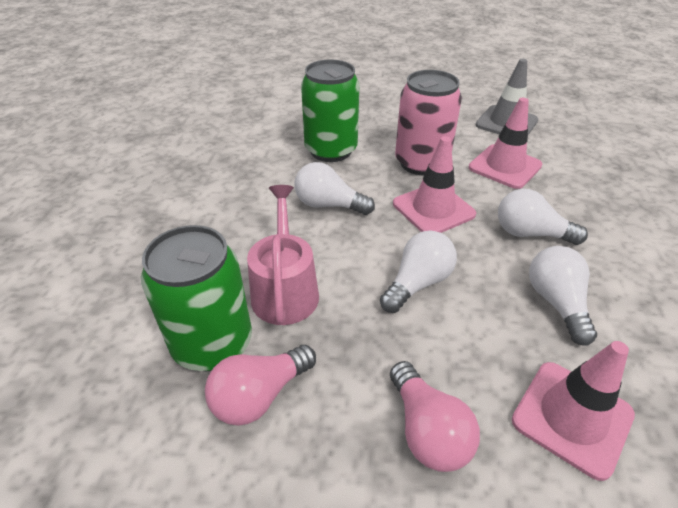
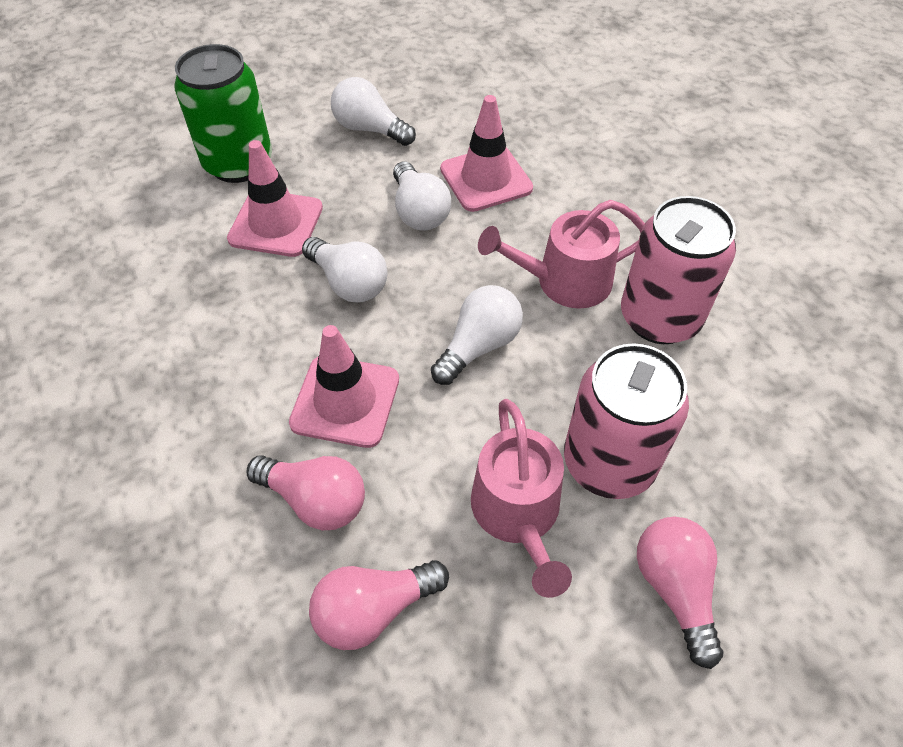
green can: [141,225,252,371] [301,59,359,162] = 2 -> [175,44,272,183] = 1
grey traffic cone: [476,59,538,135] = 1 -> none = 0
pink can: [395,70,462,175] = 1 -> [564,343,689,499] [621,196,736,344] = 2
pink light bulb: [205,345,316,426] [390,361,480,472] = 2 -> [247,455,365,530] [309,560,449,650] [637,516,723,669] = 3
pink watering can: [247,185,319,325] = 1 -> [471,399,572,598] [478,200,645,309] = 2

